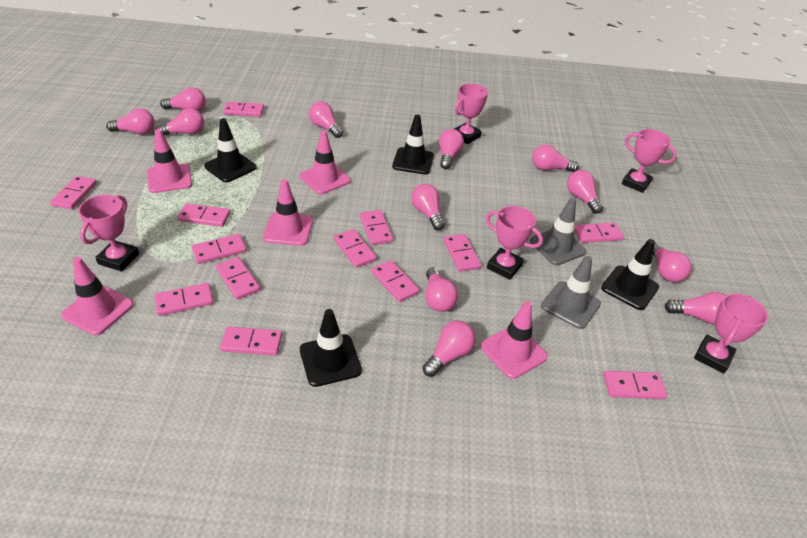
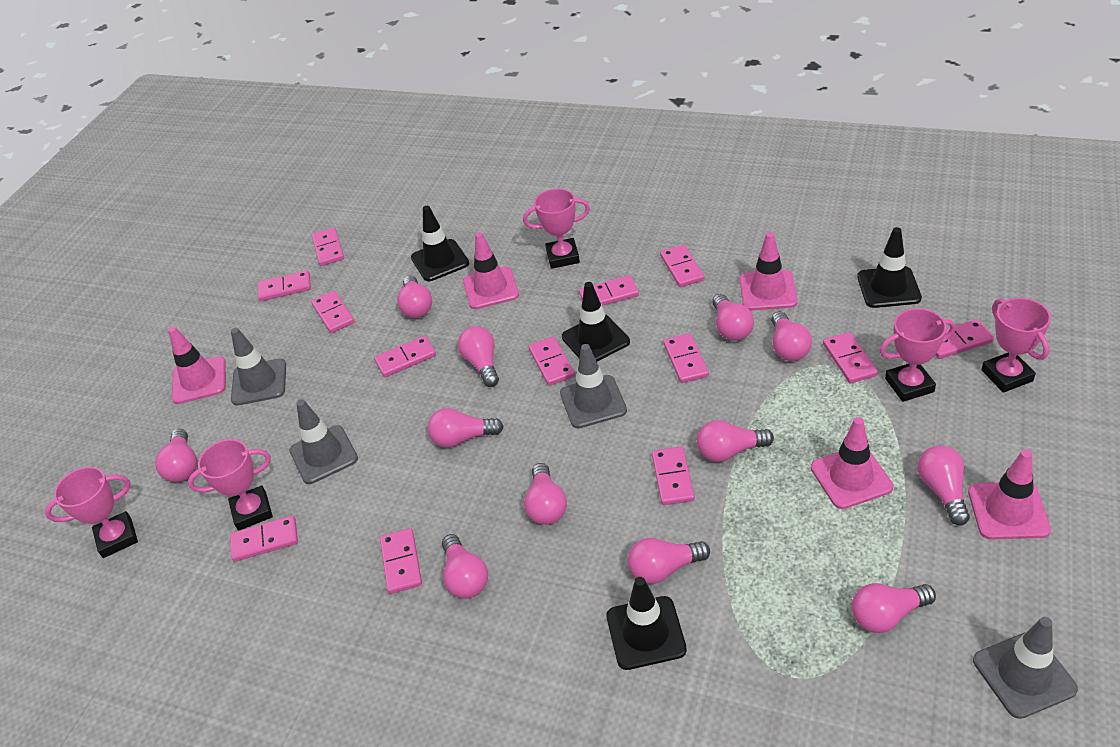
grey traffic cone: [530,198,587,265] [541,256,601,329] = 2 -> [231,328,286,406] [289,399,358,484] [560,344,627,428] [973,617,1078,719] = 4

